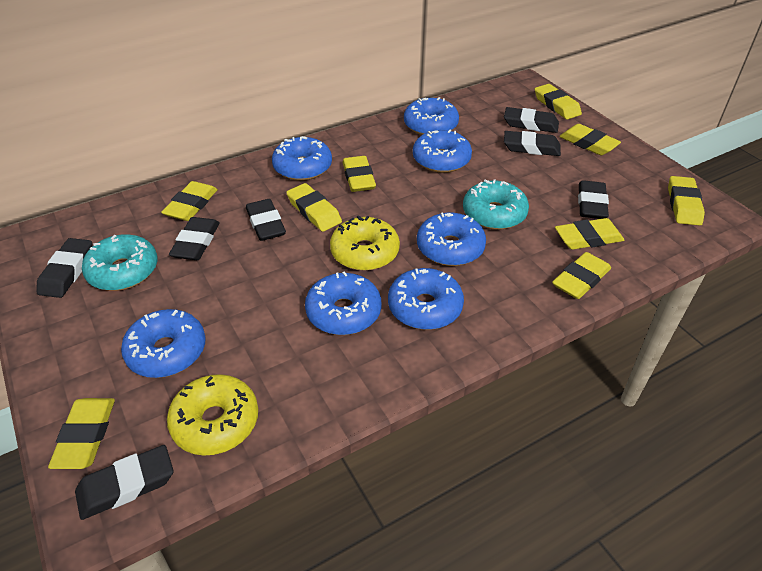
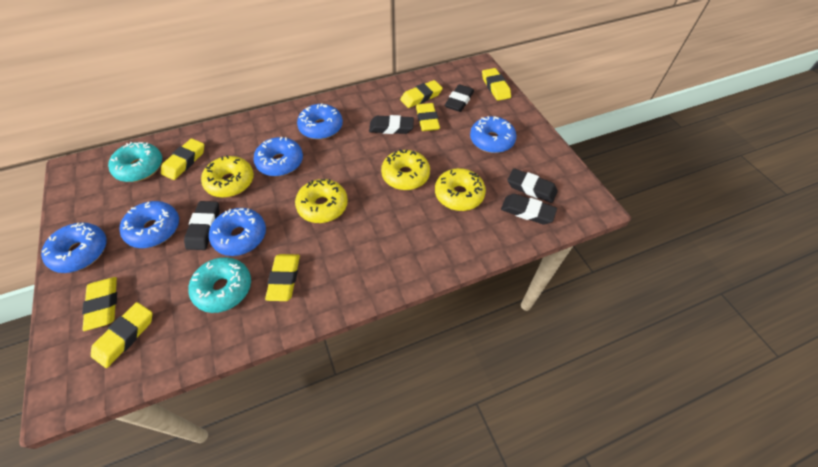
black eraser: [36,238,92,298] [75,445,174,520] [169,217,220,260] [246,199,286,241] [504,107,559,133] [504,131,561,156] [578,180,609,219] = 7 -> [184,201,220,250] [369,115,414,134] [445,84,474,112] [501,194,557,225] [507,168,558,203] = 5
blue donut: [121,309,206,378] [272,136,332,181] [305,272,381,335] [388,268,464,330] [404,97,459,135] [413,130,472,173] [417,213,486,266] = 7 -> [41,222,107,273] [119,201,179,248] [209,208,266,256] [253,137,303,176] [297,103,343,139] [470,116,516,153] = 6
yellow donut: [167,374,258,456] [330,215,400,271] = 2 -> [201,155,254,198] [295,179,348,223] [381,149,430,190] [435,168,486,211] = 4
yellow eraser: [48,398,115,469] [161,181,218,221] [286,183,342,232] [342,156,376,192] [535,84,582,119] [552,252,611,299] [555,218,624,250] [559,124,621,155] [668,176,705,225] = 9 -> [82,277,117,331] [91,302,152,368] [161,138,204,180] [265,254,300,301] [400,80,443,108] [416,103,440,131] [482,68,511,101] = 7

